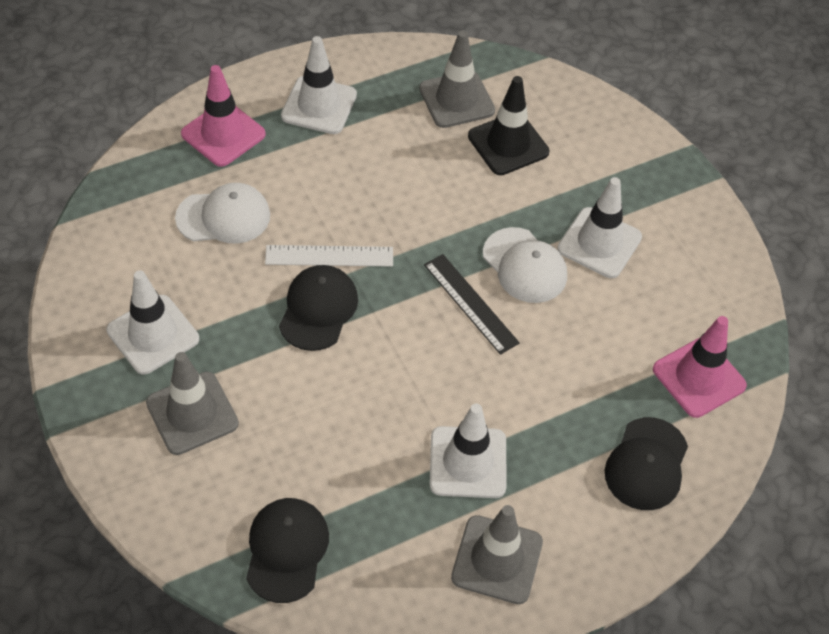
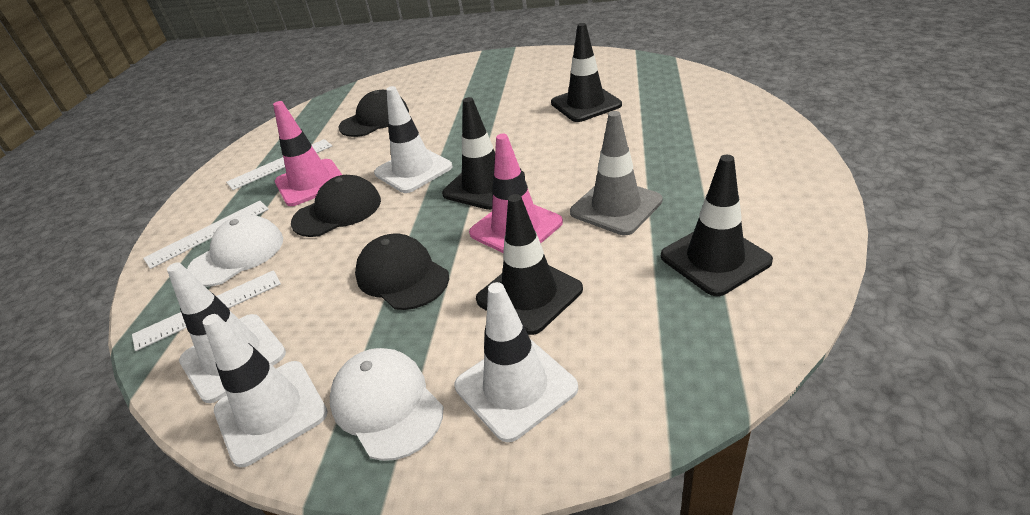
black ruler: [424,254,520,355] = 1 -> none = 0
black traffic cone: [468,76,549,175] = 1 -> [442,97,525,210] [476,194,583,335] [551,23,622,122] [661,155,773,296] = 4
grey traffic cone: [146,352,239,455] [419,31,495,128] [451,505,543,604] = 3 -> [570,111,663,235] = 1
white ruler: [265,245,393,267] = 1 -> [132,270,281,351] [143,201,269,269] [226,139,332,190] = 3

